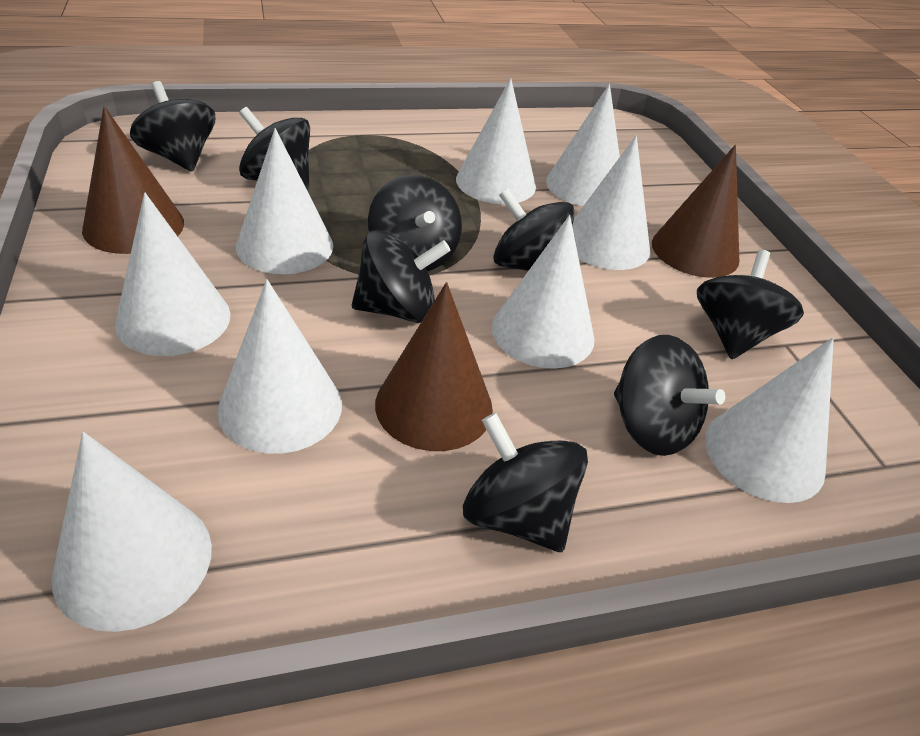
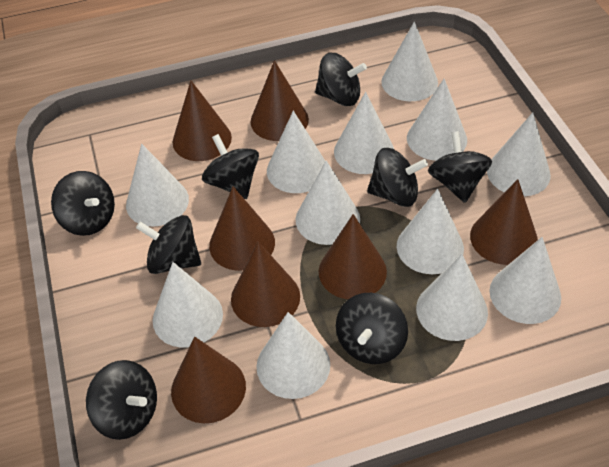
brown cone: [82,106,184,254] [375,282,493,451] [652,145,739,278] = 3 -> [171,337,246,423] [173,80,232,161] [209,186,275,271] [231,241,300,327] [251,60,309,141] [319,214,387,299] [470,179,538,265] = 7
white cone: [52,432,212,632] [115,192,231,356] [218,279,342,454] [236,128,333,274] [456,78,536,204] [492,215,595,369] [546,84,620,206] [572,136,650,270] [705,337,834,503] = 9 -> [126,144,189,226] [153,262,223,348] [256,312,330,399] [267,111,325,193] [296,160,360,245] [334,92,394,174] [381,21,438,101] [397,189,464,274] [407,79,467,161] [416,254,488,341] [487,112,551,196] [489,237,561,324] = 12

